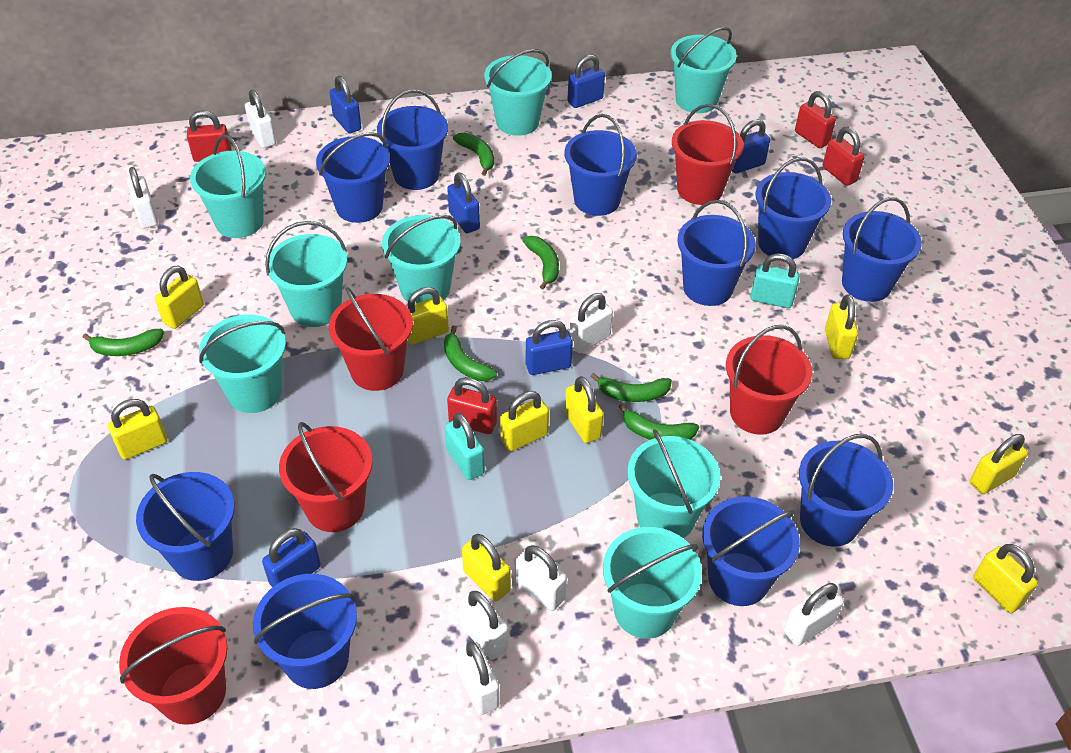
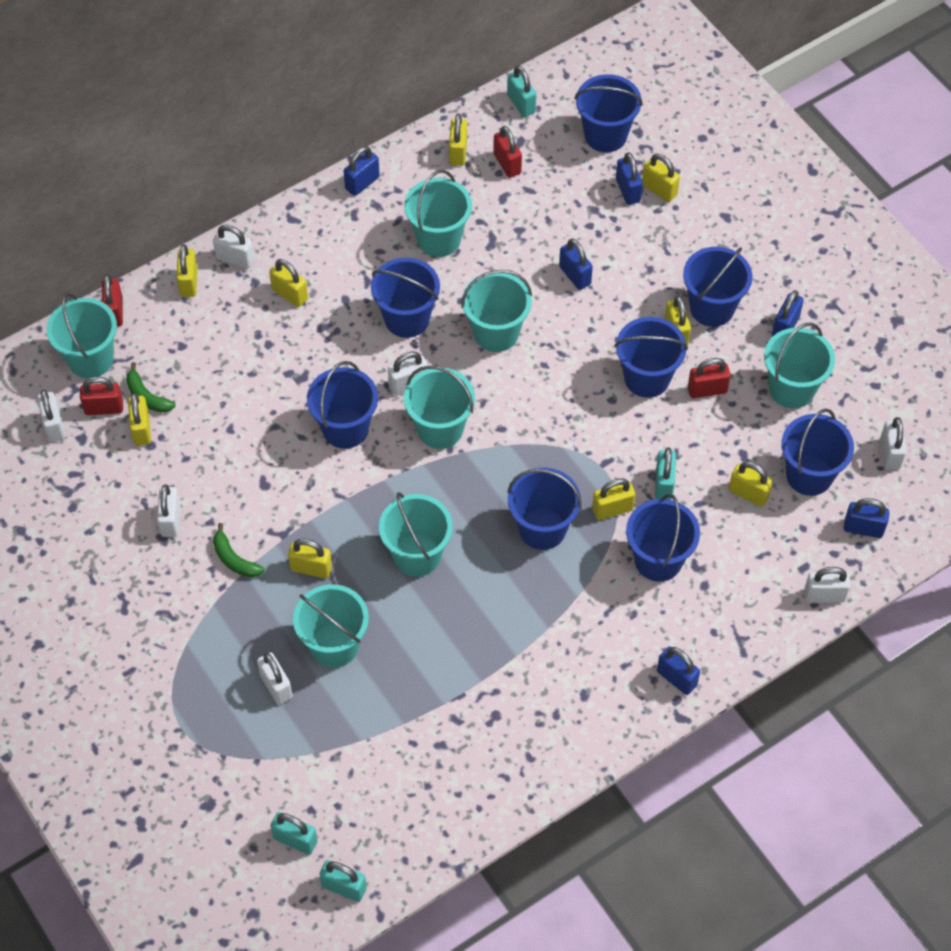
blue bucket: [136,472,235,581] [253,574,357,689] [316,132,390,223] [377,89,448,190] [565,114,637,216] [677,200,756,306] [702,496,800,606] [756,157,831,259] [799,434,893,547] [842,197,922,302] = 10 -> [307,361,378,449] [371,258,440,338] [507,468,581,550] [575,74,643,152] [615,317,688,398] [626,494,700,582] [683,247,752,327] [781,408,854,496] = 8
green banana: [82,329,164,356] [444,326,497,381] [453,133,494,176] [522,236,559,289] [591,373,672,402] [618,404,699,440] = 6 -> [126,362,175,413] [213,523,265,578] = 2
red bucket: [119,607,228,725] [279,422,373,532] [329,287,413,391] [672,104,744,205] [726,325,812,435] = 5 -> none = 0
turquoise bucket: [190,134,266,238] [199,314,286,413] [265,221,347,327] [382,215,461,304] [484,49,552,136] [603,527,702,639] [627,429,721,538] [671,27,737,113] = 8 -> [46,293,117,378] [293,584,369,668] [379,492,453,577] [404,170,472,257] [404,366,475,449] [461,270,532,352] [764,322,835,409] = 7
turquoise padlock: [445,413,485,480] [750,253,800,308] = 2 -> [271,812,318,855] [319,860,367,902] [507,65,537,117] [655,447,676,500] = 4

